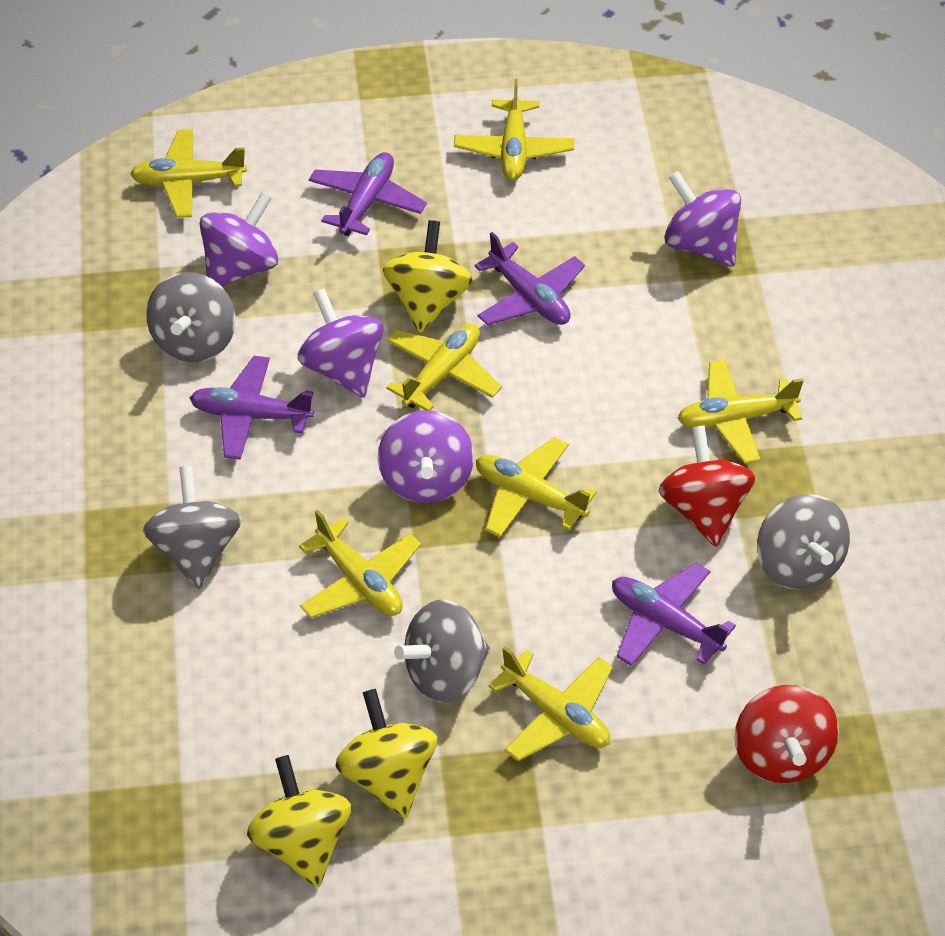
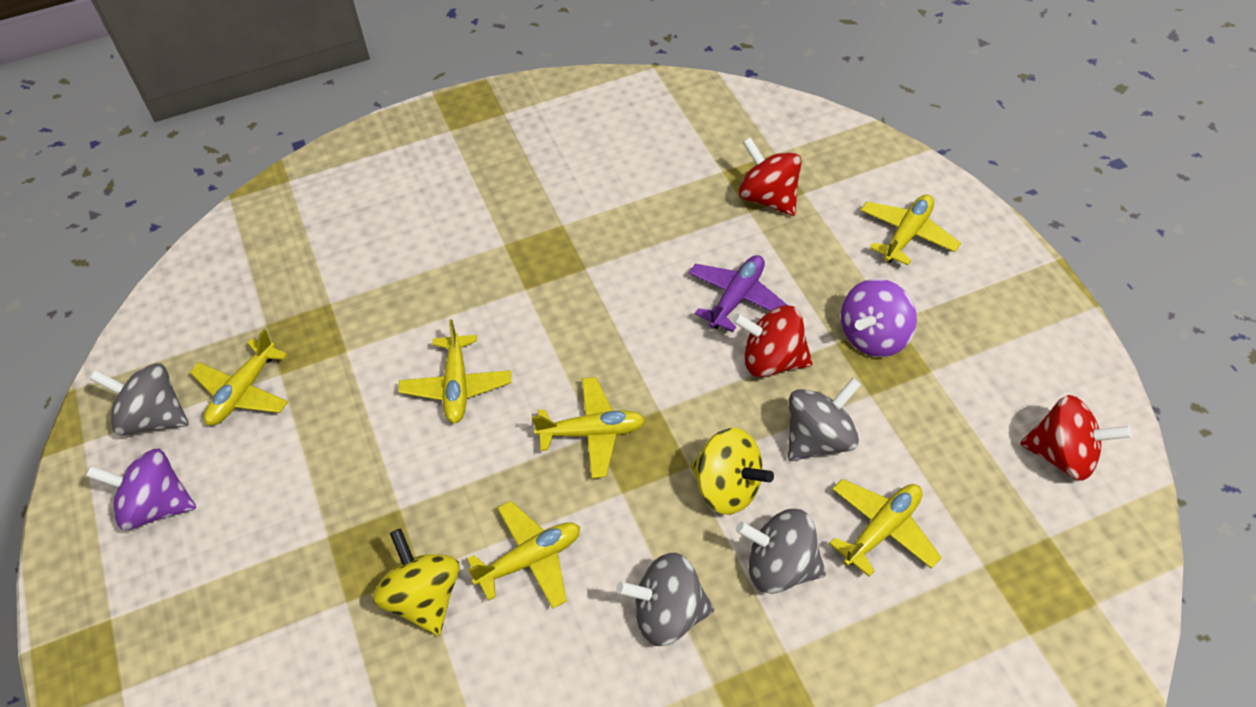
purple plane: [190,356,314,460] [309,152,427,236] [474,232,585,326] [612,563,736,666] = 4 -> [689,255,787,332] = 1
purple spinning top: [200,192,278,286] [298,289,384,398] [378,410,474,503] [664,171,741,267] = 4 -> [86,449,196,530] [841,279,917,357] = 2
red spinning top: [659,425,755,547] [734,685,839,783] = 2 -> [733,305,813,377] [739,137,802,216] [1020,395,1132,481] = 3
yellow plane: [130,130,247,218] [299,510,421,618] [386,324,502,411] [454,79,574,181] [476,437,597,537] [488,646,613,761] [677,360,803,464] = 7 -> [190,329,288,425] [398,319,511,423] [467,501,580,609] [532,377,645,479] [829,479,942,577] [860,194,961,265] = 6
yellow spinning top: [247,755,351,888] [335,689,438,818] [383,220,472,333] = 3 -> [372,529,460,636] [691,428,774,515] = 2

